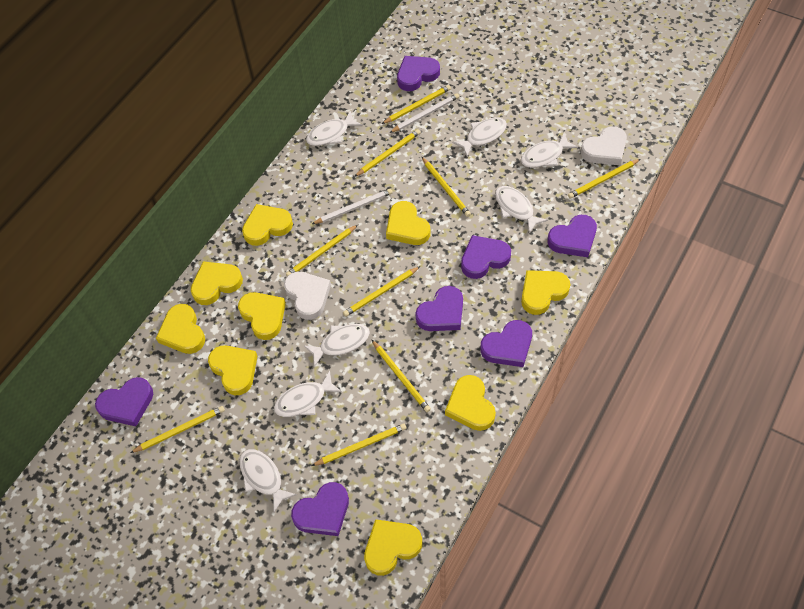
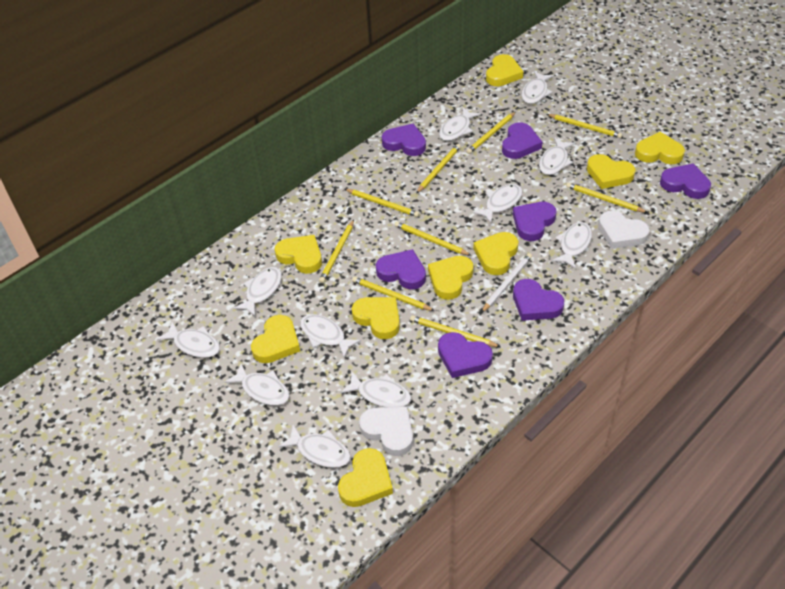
white fish: [239,449,297,512] [274,371,342,417] [304,324,370,367] [306,110,363,146] [452,117,507,156] [495,186,548,234] [521,132,578,168] = 7 -> [157,321,220,358] [224,363,289,405] [233,267,282,316] [279,425,351,468] [300,314,361,358] [341,372,411,407] [439,107,481,141] [473,184,523,223] [521,71,554,104] [539,137,575,175] [552,222,592,269] = 11
white pencil: [312,189,393,224] [389,93,459,133] = 2 -> [481,253,532,313] = 1

